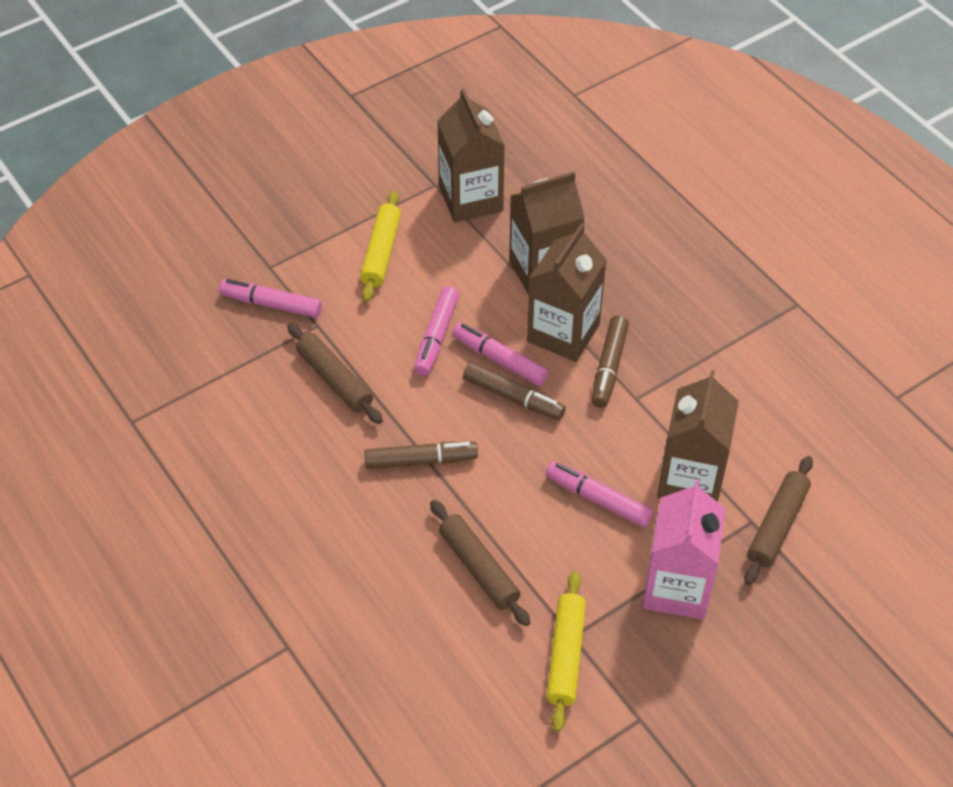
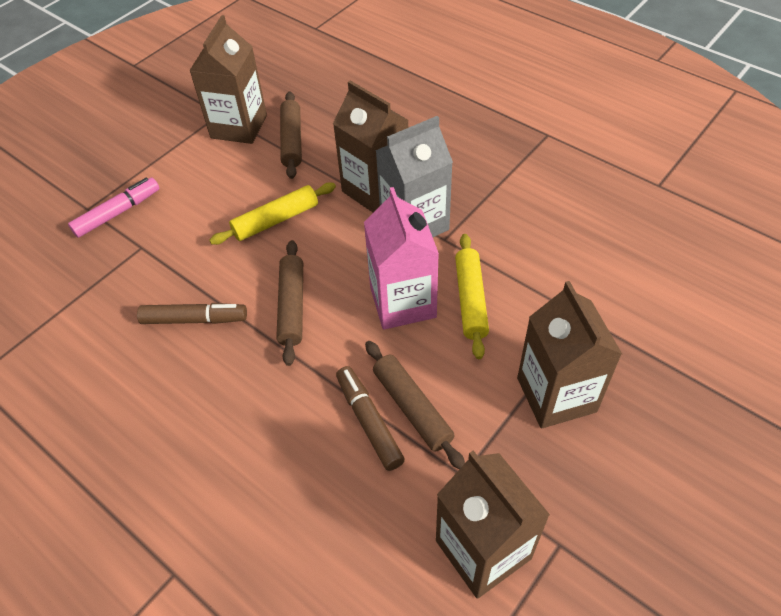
brown marker: [364,442,478,469] [463,362,566,420] [592,315,629,408] = 3 -> [137,303,247,324] [336,366,405,471] = 2
grey carton: none = 0 -> [375,116,453,237] = 1
pink marker: [219,279,322,318] [414,286,459,376] [452,323,548,386] [546,461,653,527] = 4 -> [68,178,159,238] = 1

